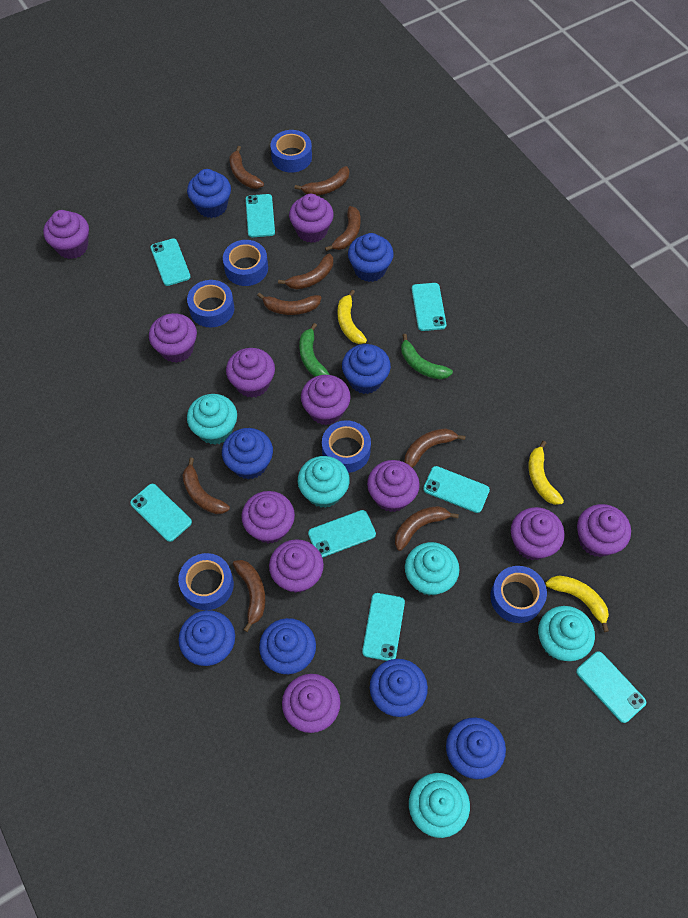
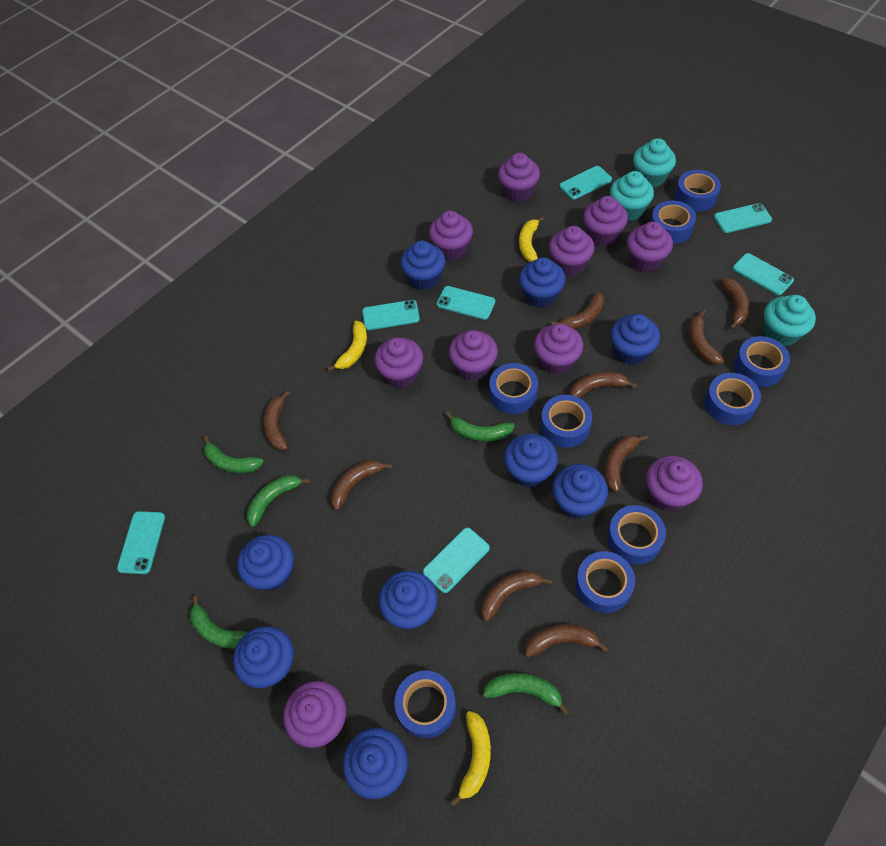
blue cupcake: [179,610,235,666] [187,169,231,218] [222,428,273,479] [259,618,316,674] [342,344,391,394] [348,233,394,282] [370,659,428,717] [446,717,506,779] = 8 -> [233,626,294,688] [237,535,294,591] [342,728,408,799] [379,571,437,629] [400,241,445,290] [504,434,558,488] [519,257,566,308] [552,464,608,519] [610,314,660,365] = 9
blue tape: [178,553,234,610] [187,280,234,327] [223,240,268,286] [271,130,312,173] [322,420,371,473] [490,566,547,623] = 6 -> [395,671,456,738] [489,363,538,414] [541,395,592,448] [575,551,635,613] [607,505,666,564] [650,201,696,244] [675,170,721,212] [704,373,761,425] [734,336,790,387] = 9
green banana: [299,323,330,377] [401,334,453,379] = 2 -> [190,596,248,649] [203,436,264,473] [247,475,310,527] [445,412,515,442] [483,673,569,715] = 5
purple cupcake: [43,210,89,259] [149,313,197,363] [226,348,275,398] [241,491,295,544] [269,539,324,593] [282,674,340,733] [289,194,334,243] [301,375,351,425] [367,460,420,512] [511,507,565,560] [577,504,631,557] = 11 -> [283,681,346,748] [375,337,423,387] [429,211,473,260] [449,330,498,381] [498,153,540,202] [534,324,583,374] [549,226,595,276] [583,196,628,246] [627,222,673,272] [646,456,703,511] = 10
turquoise cupcake: [187,394,237,444] [298,456,350,508] [405,542,459,596] [409,773,470,838] [538,606,595,661] = 5 -> [610,171,654,221] [633,138,676,188] [764,295,816,346] = 3
turquoise phone: [130,484,192,542] [151,238,191,286] [246,194,275,237] [308,510,376,558] [362,593,405,661] [412,283,446,331] [423,466,490,513] [576,651,646,723] = 8 -> [117,511,165,574] [362,300,420,330] [423,527,490,593] [437,286,495,320] [559,166,612,200] [714,203,772,233] [733,253,794,295] = 7

